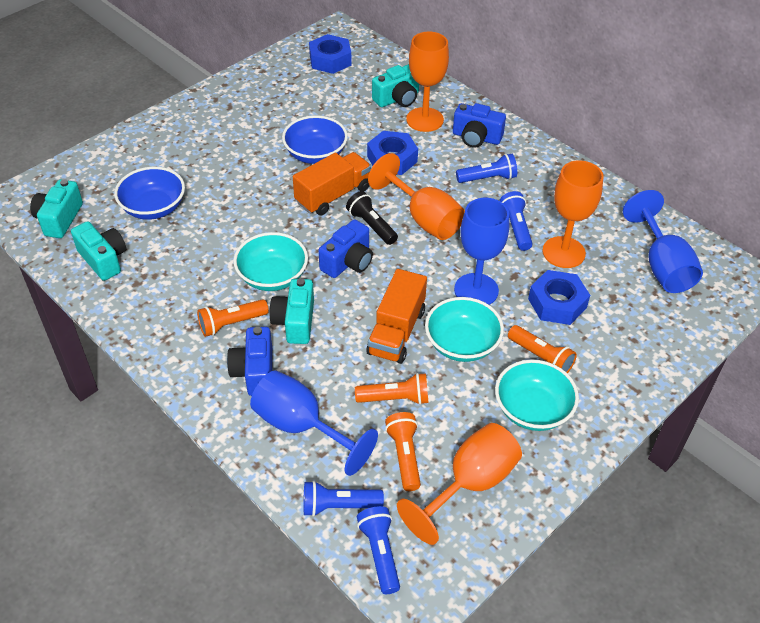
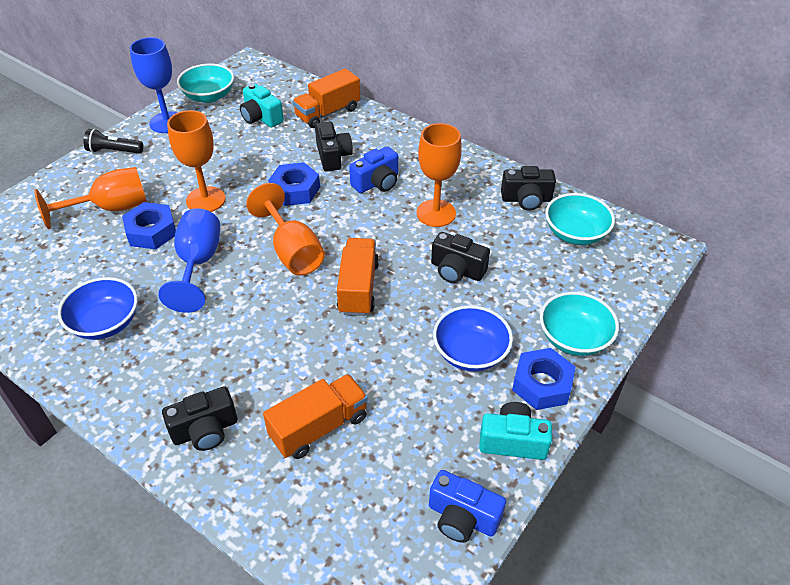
black camera: none = 0 -> [162,386,238,451] [315,121,353,172] [431,232,490,283] [501,166,556,211] = 4
blue camera: [227,327,272,396] [319,219,373,278] [453,103,506,148] = 3 -> [349,146,398,193] [429,470,506,543] = 2
blue flashlight: [303,481,384,517] [357,506,400,594] [456,154,517,183] [499,191,533,251] = 4 -> none = 0
blue goblet: [250,370,378,476] [454,198,509,305] [623,190,703,293] = 3 -> [130,37,178,133] [158,208,220,313] = 2
orange flashlight: [197,299,269,337] [355,373,429,405] [385,412,421,491] [508,325,577,373] = 4 -> none = 0
orange truck: [293,152,371,215] [366,269,427,364] = 2 -> [263,374,368,459] [292,68,360,128] [337,238,379,316] = 3
turquoise camera: [30,179,83,238] [71,221,126,281] [269,278,314,344] [372,64,419,107] = 4 -> [240,84,284,128] [479,402,552,460] = 2

